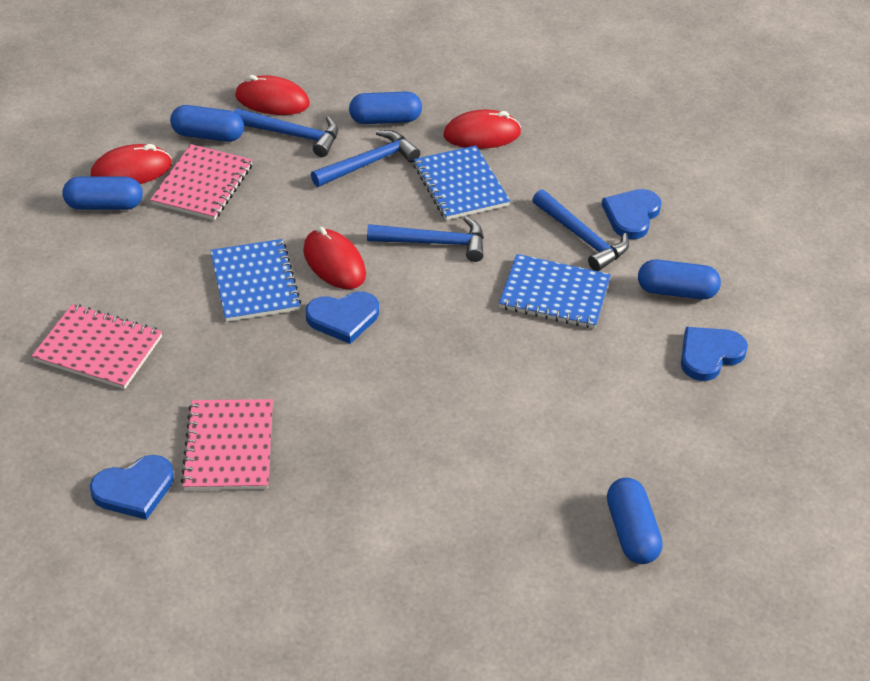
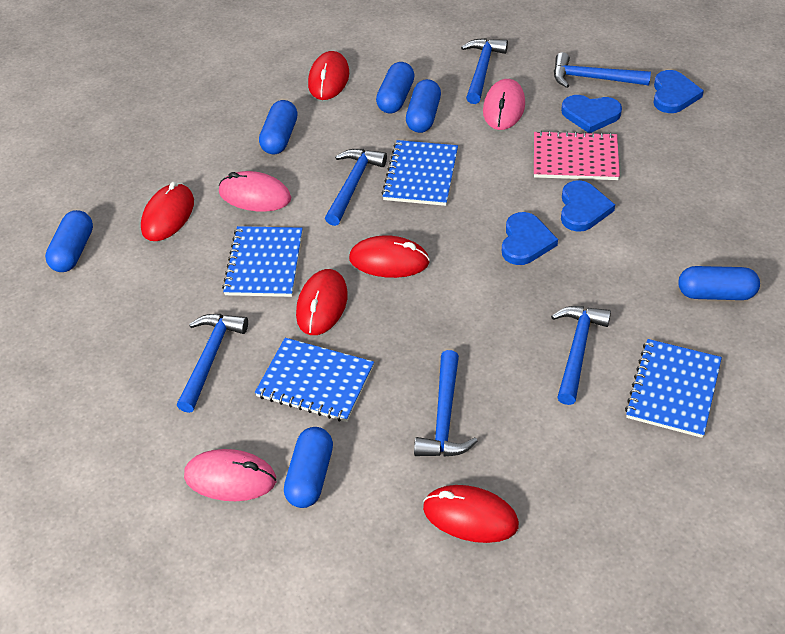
blue capsule: [62,177,143,210] [170,105,244,142] [349,91,422,124] [607,478,663,564] [638,260,721,299] = 5 -> [45,210,93,272] [259,100,298,154] [284,427,333,508] [376,62,415,114] [406,79,441,133] [678,266,760,300] = 6
blue hammer: [234,108,338,157] [311,130,420,187] [367,216,484,262] [532,189,629,271] = 4 -> [177,314,248,413] [325,149,387,226] [414,350,477,457] [461,38,508,104] [551,306,611,405] [554,52,651,88] = 6
blue notebook: [210,239,302,322] [413,145,510,220] [499,254,611,329] = 3 -> [222,226,303,297] [255,338,374,422] [382,140,458,206] [625,339,722,438] = 4
pink mouse: none = 0 -> [184,449,276,501] [219,171,291,212] [483,79,525,130] = 3
pink notebook: [32,304,162,389] [150,144,253,220] [181,399,273,490] = 3 -> [534,131,620,180] = 1
red mouse: [91,144,172,184] [235,75,310,115] [303,227,366,289] [443,110,521,149] = 4 -> [141,182,194,241] [296,269,348,335] [308,51,349,100] [349,235,430,278] [423,485,519,543] = 5

